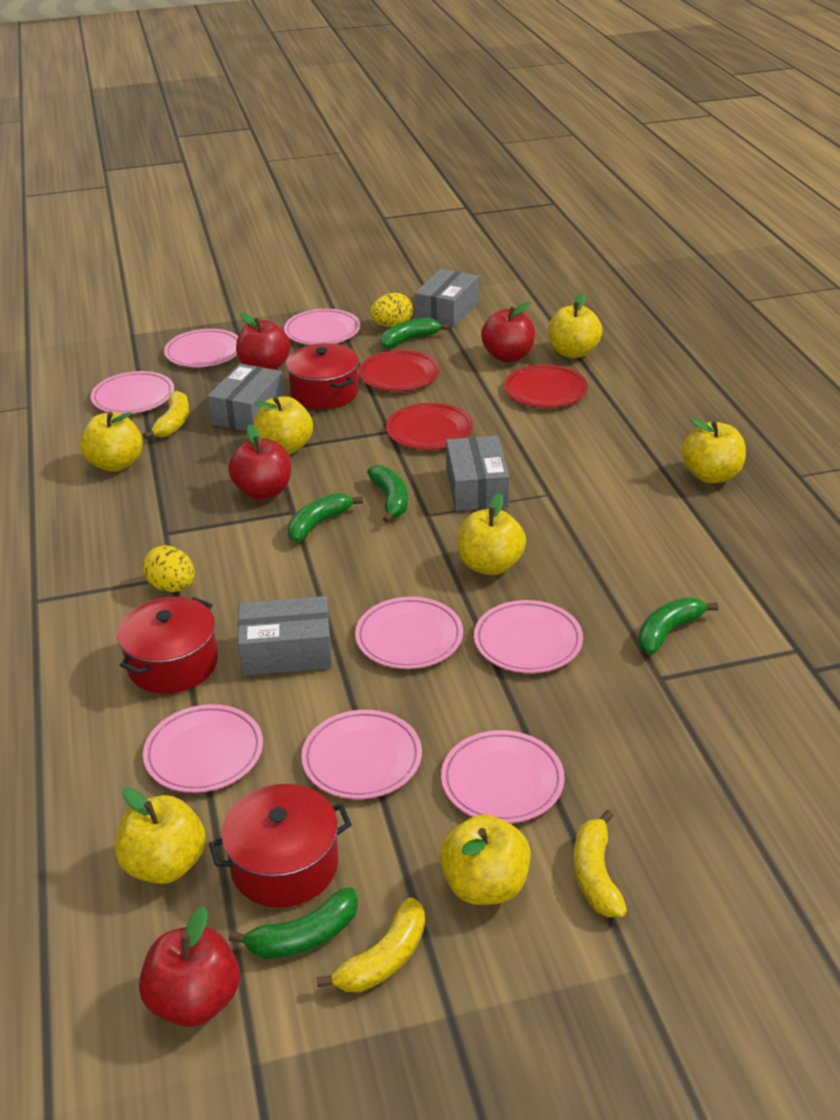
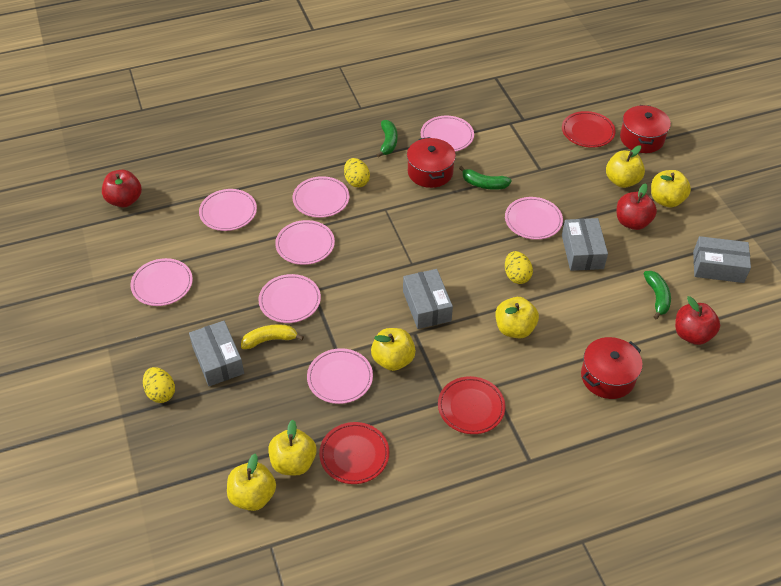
green banana: [229,887,358,959] [287,493,363,542] [367,465,408,523] [380,317,449,349] [638,597,718,654] = 5 -> [377,120,397,158] [459,166,512,190] [644,271,671,319] = 3
red apple: [139,906,240,1027] [228,424,291,500] [236,313,291,370] [481,302,535,362] = 4 -> [102,170,142,207] [617,183,657,230] [675,296,720,345] = 3
yellow apple: [80,412,143,472] [115,787,206,884] [253,396,313,454] [439,814,531,905] [458,493,526,575] [549,293,603,358] [682,418,746,483] = 7 -> [227,454,276,511] [268,420,316,476] [371,328,416,371] [495,297,539,339] [606,145,645,188] [651,170,691,207] = 6
yellow banana: [143,391,189,439] [316,897,425,992] [574,810,627,917] = 3 -> [241,324,304,349] = 1
yellow egg: [143,545,195,592] [370,293,413,327] = 2 -> [143,367,175,403] [344,158,370,187] [505,251,533,284] = 3

